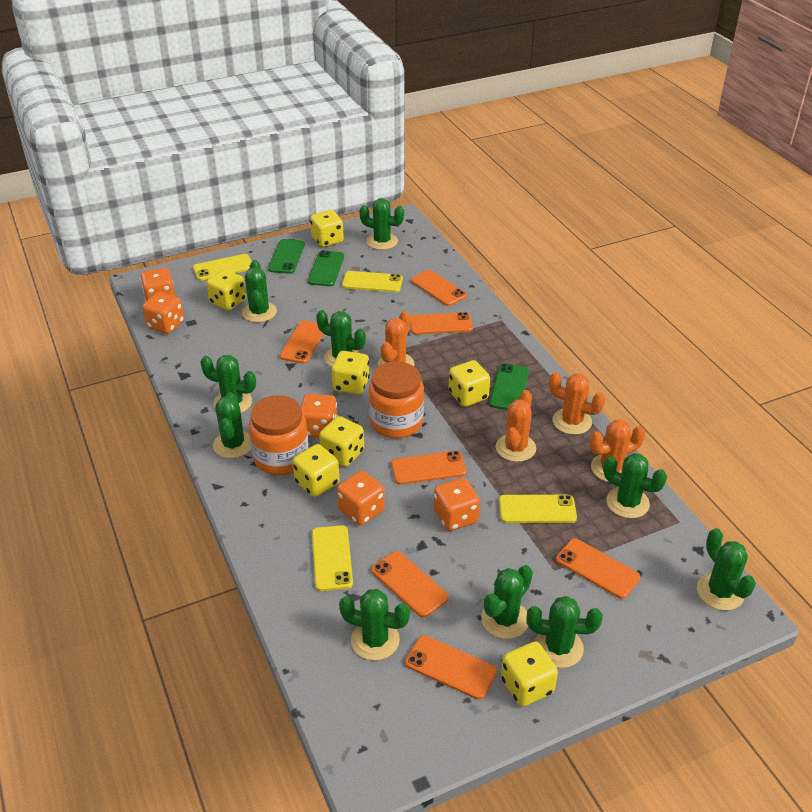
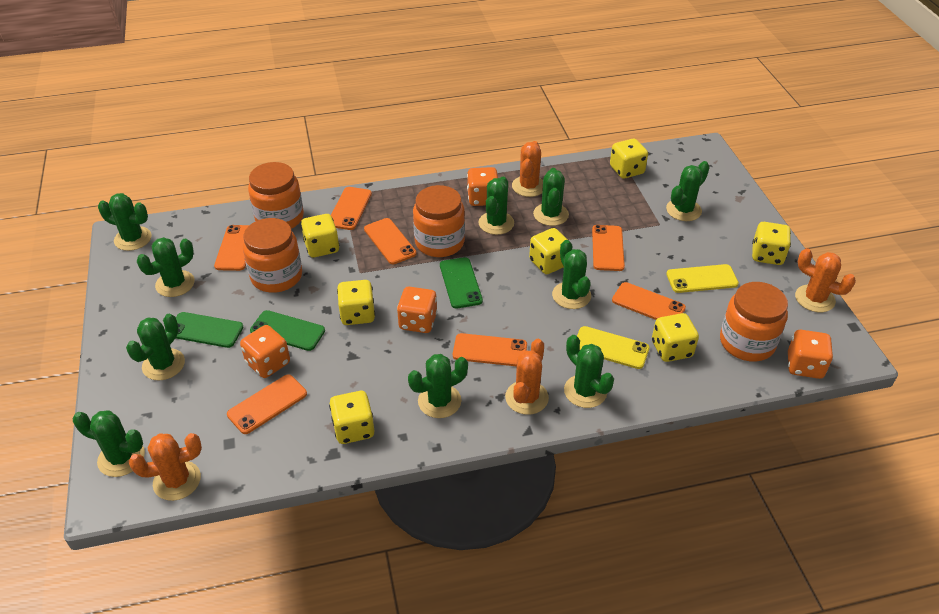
orange dice: [141,268,175,302] [142,292,184,334] [301,394,338,438] [337,471,385,525] [434,478,480,531] = 5 -> [240,325,290,378] [397,287,437,333] [467,167,498,206] [788,330,833,379] = 4
orange jar: [249,395,309,475] [369,361,424,438] = 2 -> [243,218,302,293] [248,162,304,229] [413,185,465,257] [720,282,788,362] = 4
yellow phone: [193,254,252,281] [312,525,353,591] [342,271,403,292] [499,495,577,523] = 4 -> [577,326,650,369] [666,264,739,293] = 2

